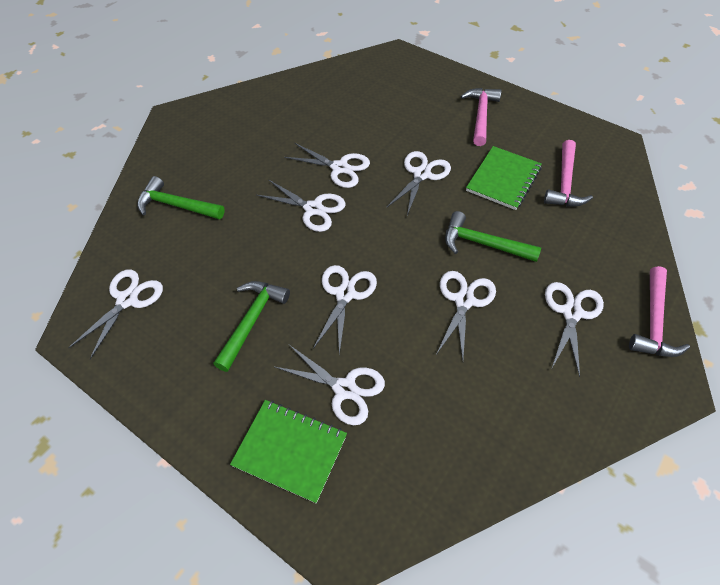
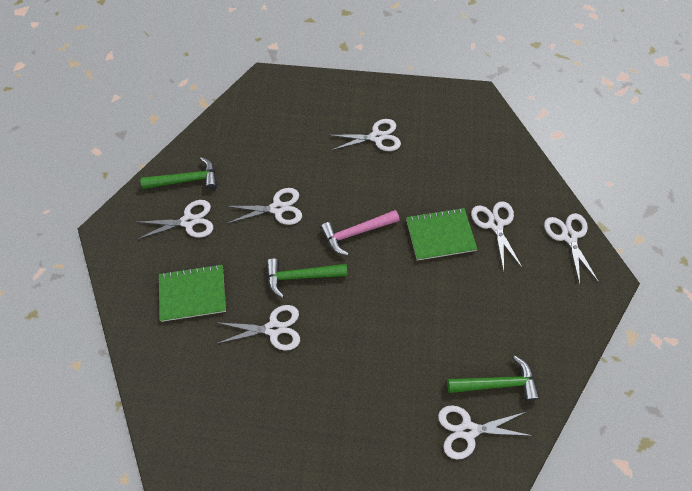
pink hammer: [460,88,502,146] [544,140,593,206] [629,266,690,357] = 3 -> [321,210,400,256] = 1
white scissors: [68,269,163,359] [257,179,346,232] [275,345,385,425] [284,143,370,188] [313,265,377,355] [386,151,451,216] [436,271,496,360] [545,282,604,377] = 8 -> [136,200,213,240] [216,305,300,351] [226,188,302,225] [329,119,401,151] [438,405,533,460] [471,201,523,272] [544,213,599,285] = 7

